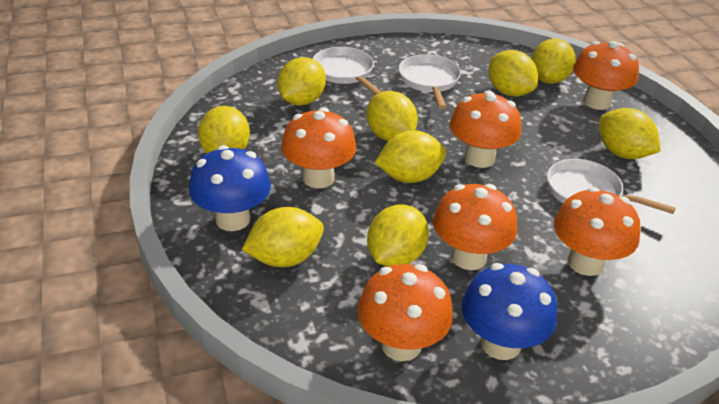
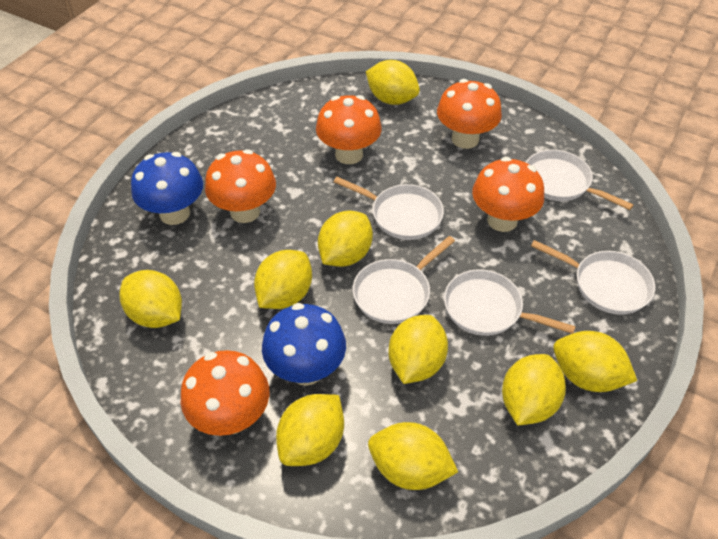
orange mushroom: [281,108,356,188] [358,264,453,361] [433,184,517,270] [450,91,521,168] [554,187,640,276] [573,41,639,110] = 6 -> [180,350,269,436] [205,149,276,223] [316,95,382,164] [437,79,502,149] [472,157,544,232] = 5
white pan: [313,47,381,95] [399,54,461,109] [547,159,676,214] = 3 -> [334,177,444,240] [353,236,455,324] [444,269,576,336] [526,150,634,210] [531,240,655,315] = 5

